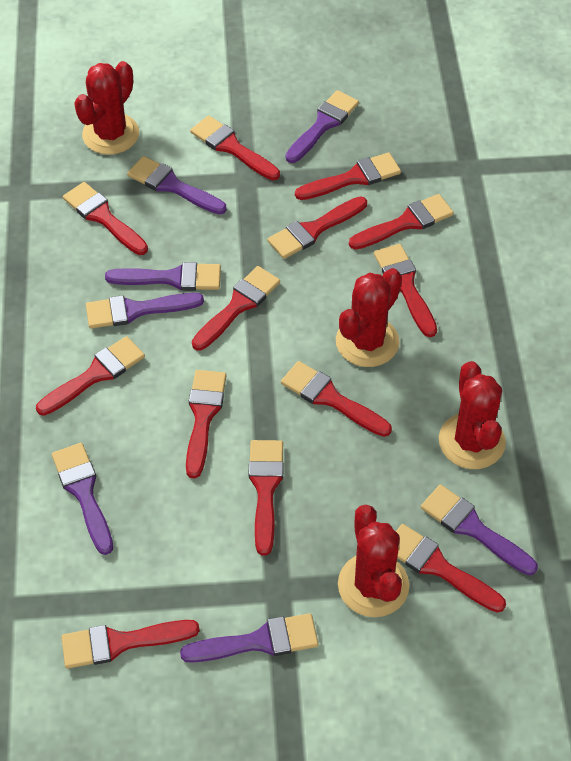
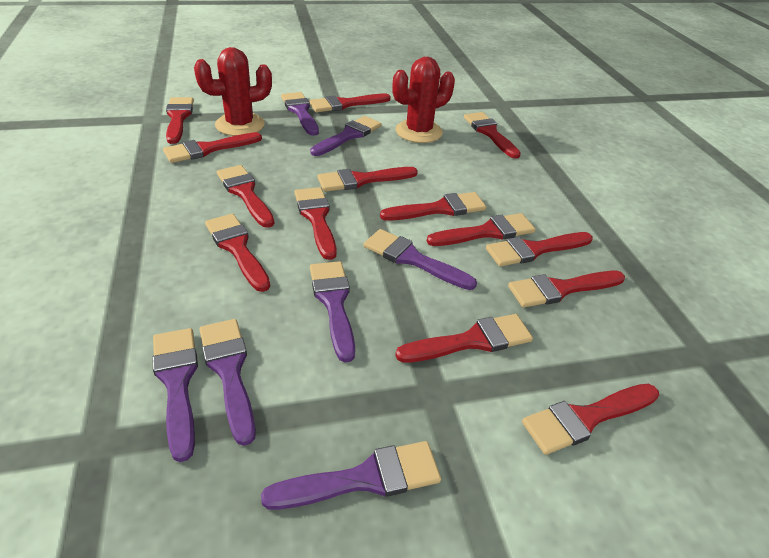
red brush: [36,336,145,416] [61,620,200,669] [63,182,148,255] [186,370,227,478] [190,115,280,180] [192,266,280,351] [249,440,284,555] [268,196,367,259] [281,361,392,437] [295,152,401,200] [349,194,454,250] [374,244,437,337] [396,524,506,613] = 13 -> [163,132,262,163] [166,97,194,144] [205,214,270,292] [217,165,274,228] [295,187,337,260] [309,93,391,112] [317,167,418,192] [380,192,486,221] [395,314,533,363] [427,213,536,246] [464,112,521,159] [486,232,593,267] [508,271,625,308] [522,384,659,455] = 14
red cactus: [74,61,139,155] [336,268,402,367] [338,505,409,617] [439,361,506,469] = 4 -> [194,47,272,136] [392,57,455,143] = 2

